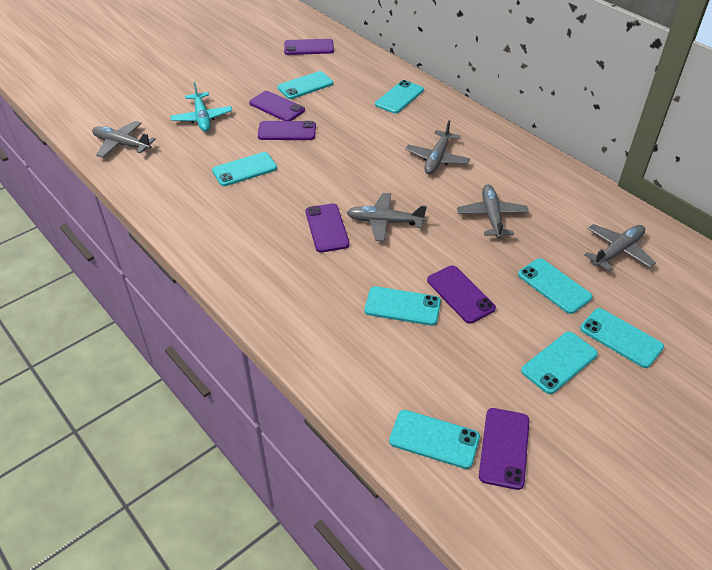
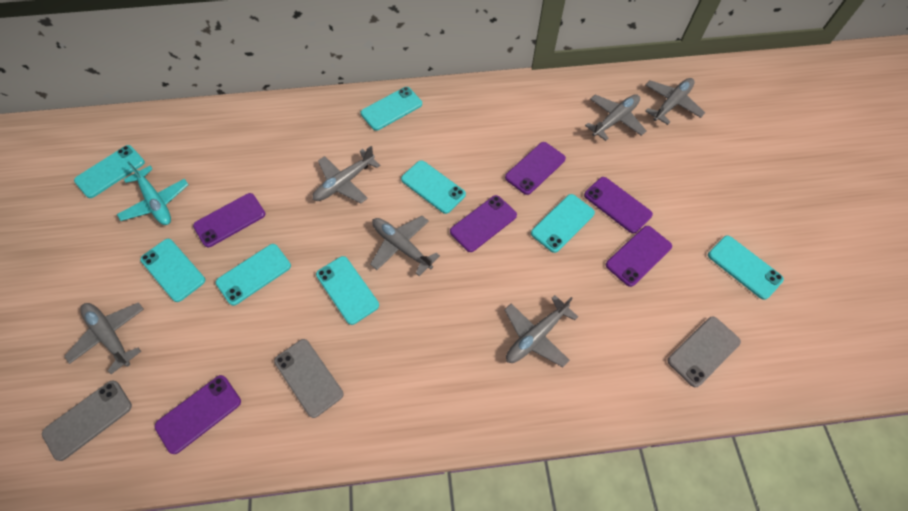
grey phone: none = 0 -> [42,380,132,461] [274,339,343,418] [667,317,741,387] = 3
grey plane: [92,121,156,158] [347,193,427,242] [405,120,470,174] [457,184,529,239] [584,224,656,271] = 5 -> [64,302,144,374] [312,146,380,203] [370,216,440,276] [504,295,578,367] [585,94,646,141] [645,78,705,125] = 6

